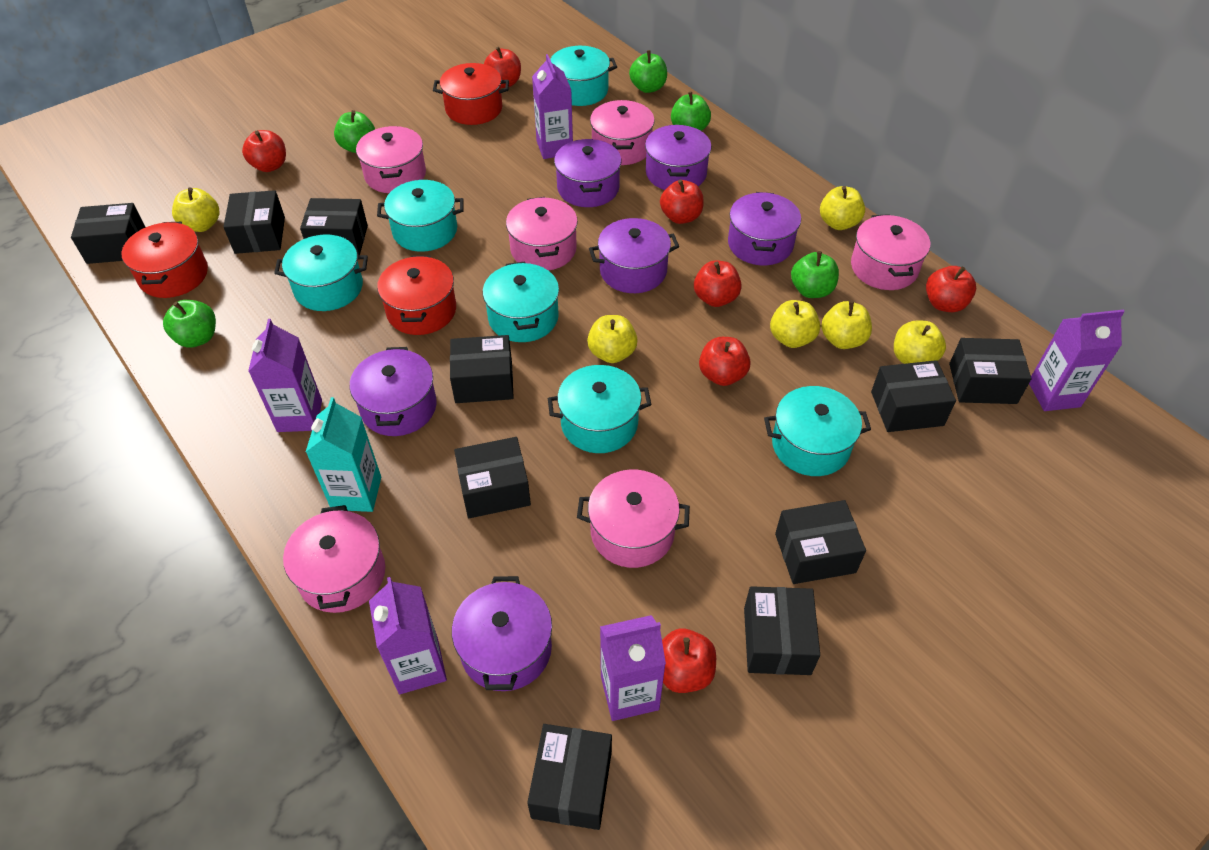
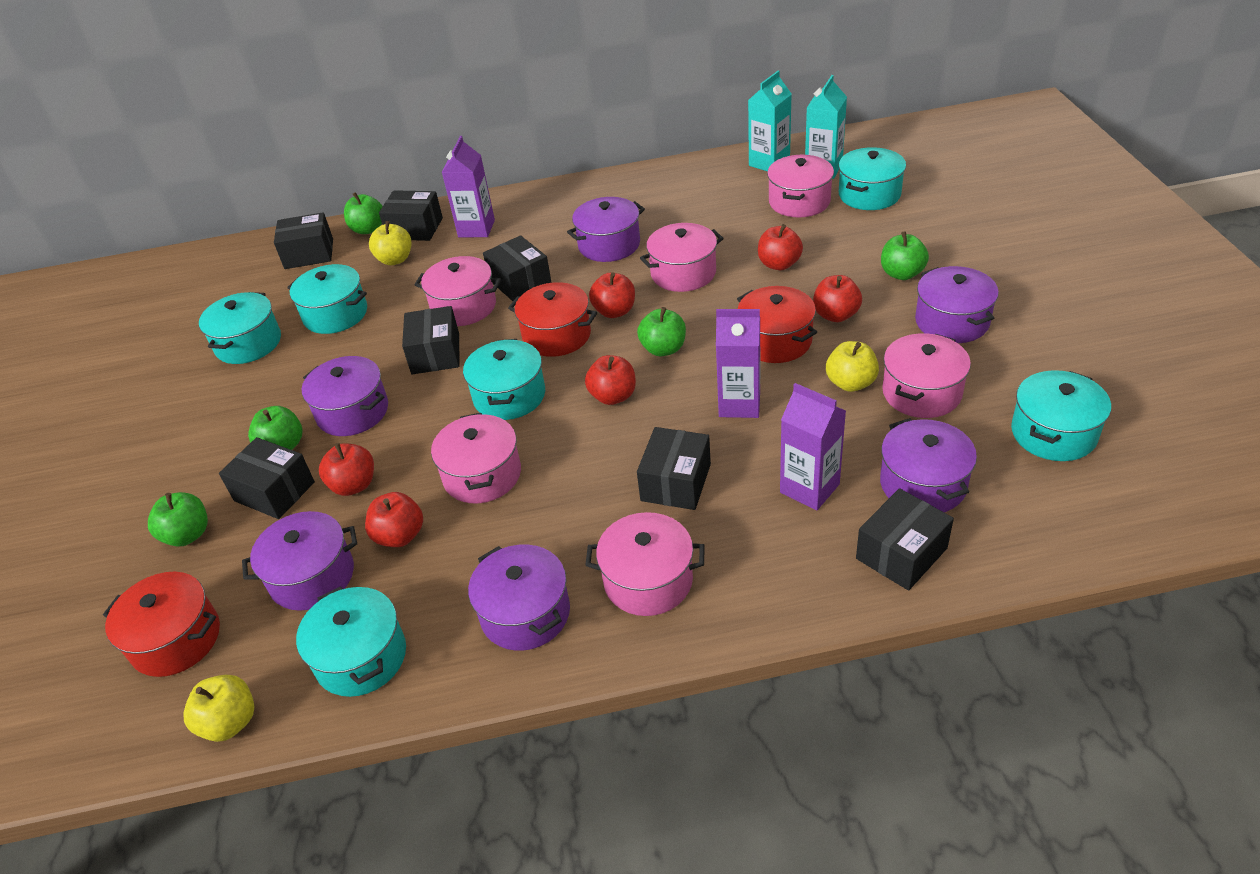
black box: [71,203,145,264] [223,190,285,254] [300,198,368,255] [450,335,514,403] [454,437,531,518] [527,724,612,830] [744,586,820,675] [775,500,866,584] [871,360,956,432] [949,338,1032,404] = 10 -> [219,437,315,519] [274,212,333,269] [379,190,443,241] [402,306,459,374] [483,235,552,301] [637,427,711,510] [856,488,954,591] = 7
purple carton: [248,319,322,432] [369,577,447,694] [532,54,573,159] [600,615,666,721] [1029,310,1125,411] = 5 -> [442,136,495,237] [716,309,761,418] [780,383,846,511] = 3
red apple: [242,130,286,172] [484,46,521,88] [660,179,703,224] [662,629,716,693] [694,261,742,307] [699,337,751,386] [926,266,976,312] = 7 -> [319,443,374,496] [365,492,423,547] [585,355,636,405] [589,272,635,318] [758,224,803,270] [813,275,862,322] = 6
turquoise carton: [306,397,381,512] = 1 -> [748,71,791,171] [805,75,847,179] = 2
yellow apple: [172,187,220,232] [587,315,638,363] [770,300,820,348] [820,186,865,230] [821,301,872,349] [894,320,946,364] = 6 -> [184,675,255,742] [369,221,411,265] [826,341,879,392] = 3

